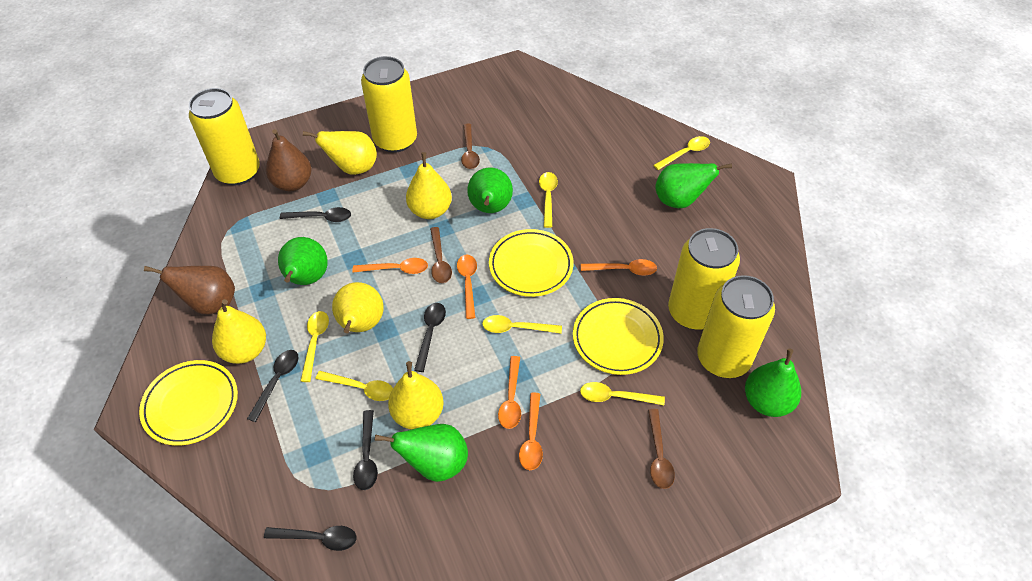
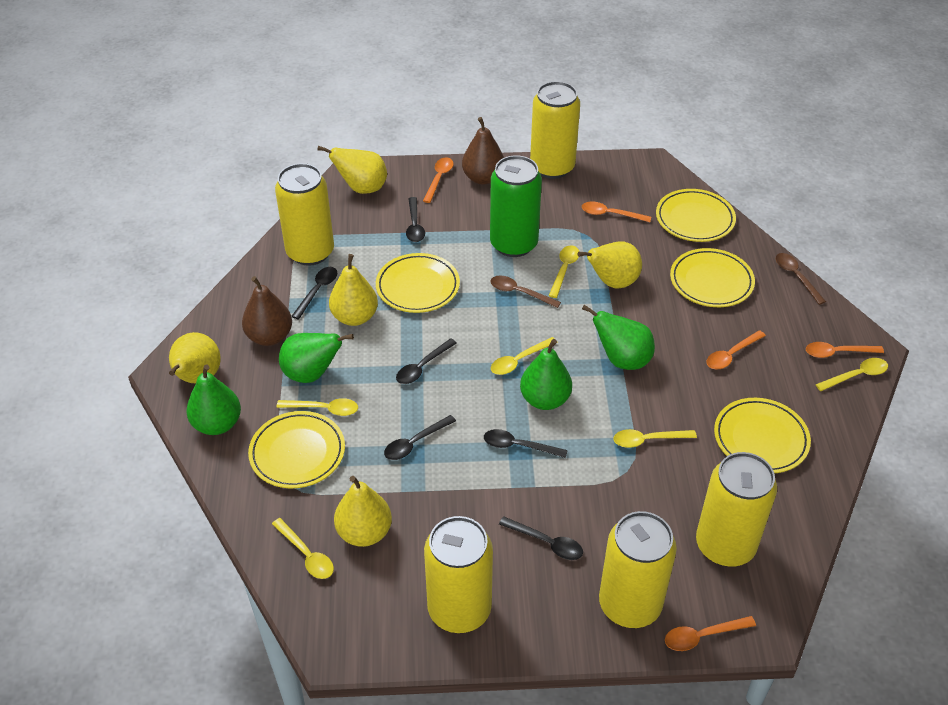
black spoon: [247,350,298,422] [264,526,357,551] [280,207,351,222] [353,410,378,490] [414,303,446,372] = 5 -> [291,267,337,319] [384,415,456,460] [396,338,457,384] [406,197,425,242] [484,429,568,458] [499,516,583,560] = 6
brown spoon: [430,227,452,283] [461,124,480,169] [648,409,675,489] = 3 -> [490,276,561,308] [776,253,826,305] = 2
green can: none = 0 -> [490,155,542,257] = 1
green pear: [278,237,328,285] [375,424,468,482] [467,168,513,213] [655,163,732,208] [745,348,801,417] = 5 -> [186,365,241,435] [279,333,354,383] [520,339,572,410] [582,305,655,370] = 4
yellow can: [189,88,260,185] [361,56,417,153] [668,228,740,330] [697,275,775,378] = 4 -> [275,163,334,266] [424,516,493,633] [530,81,580,179] [599,511,677,628] [696,452,777,566] = 5
yellow plate: [139,360,238,446] [489,229,574,297] [573,298,664,375] = 3 -> [248,411,345,488] [376,253,460,313] [656,189,736,242] [670,248,755,307] [714,398,811,473] = 5

